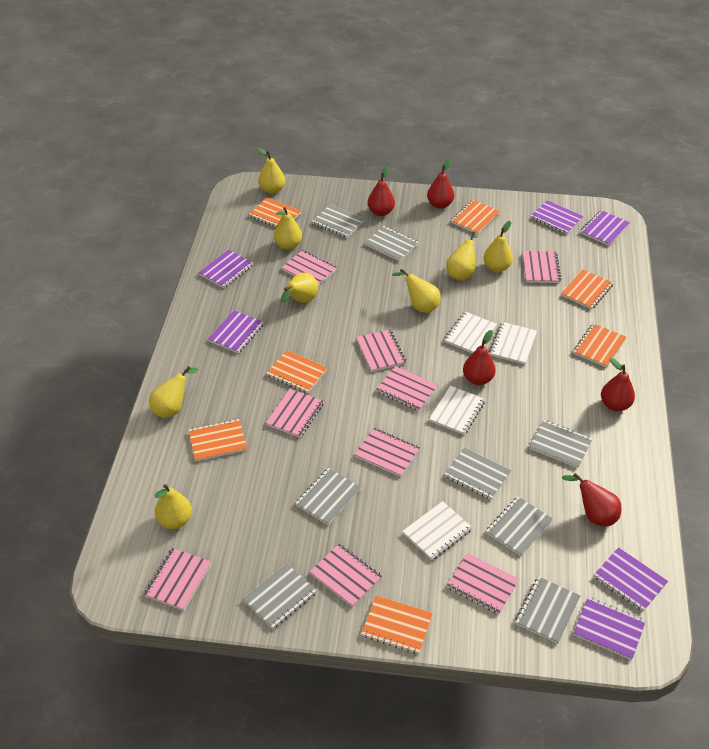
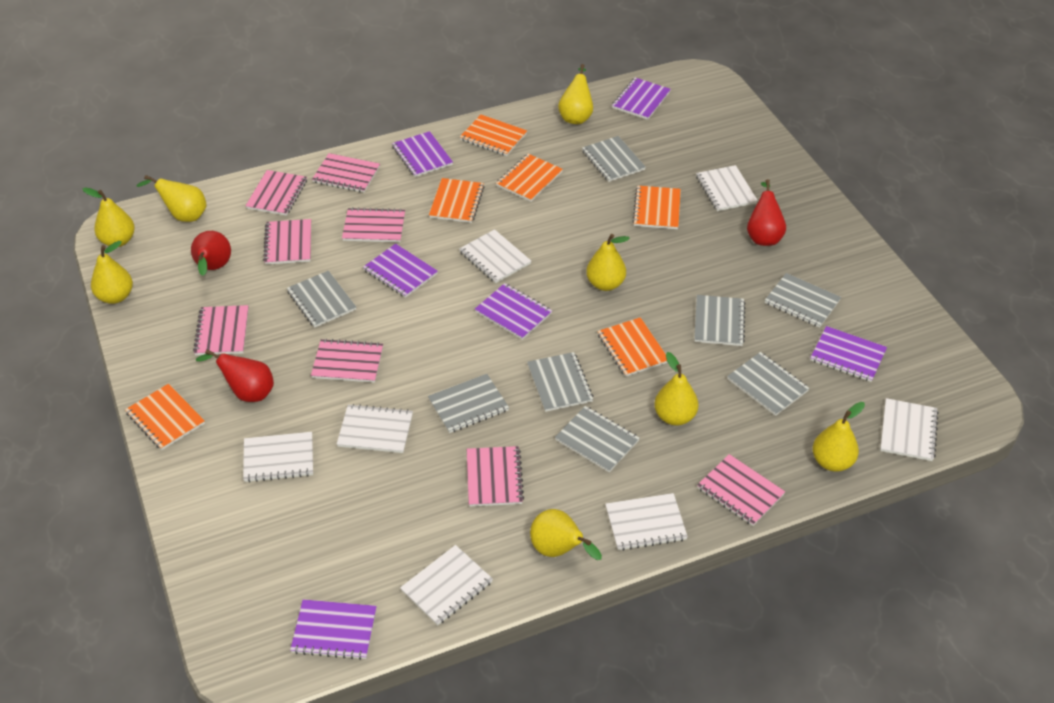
orange notebook: [188,419,247,461] [249,198,301,227] [266,350,327,393] [361,596,433,654] [451,200,500,234] [561,269,613,309] [573,323,627,368] = 7 -> [125,384,205,450] [429,178,485,223] [460,115,527,156] [496,154,563,202] [597,317,668,377] [633,186,681,229] = 6
pink notebook: [144,548,211,611] [266,389,324,438] [281,250,337,285] [309,544,382,607] [355,428,420,477] [356,329,406,372] [376,366,438,411] [447,553,519,614] [523,251,561,283] = 9 -> [193,305,249,355] [245,170,307,216] [263,219,311,265] [311,339,383,383] [312,153,380,193] [342,207,405,242] [467,446,524,507] [697,454,785,526] = 8
red pear: [368,166,395,216] [427,159,454,209] [463,330,496,385] [562,473,621,527] [601,358,635,411] = 5 -> [191,231,231,276] [196,349,274,402] [747,179,786,246] = 3
white notebook: [402,501,472,560] [429,386,485,435] [444,312,497,353] [489,322,537,364] = 4 -> [243,432,313,483] [337,404,413,453] [400,545,493,626] [459,229,531,283] [605,493,688,551] [696,165,758,211] [880,398,939,461] = 7

